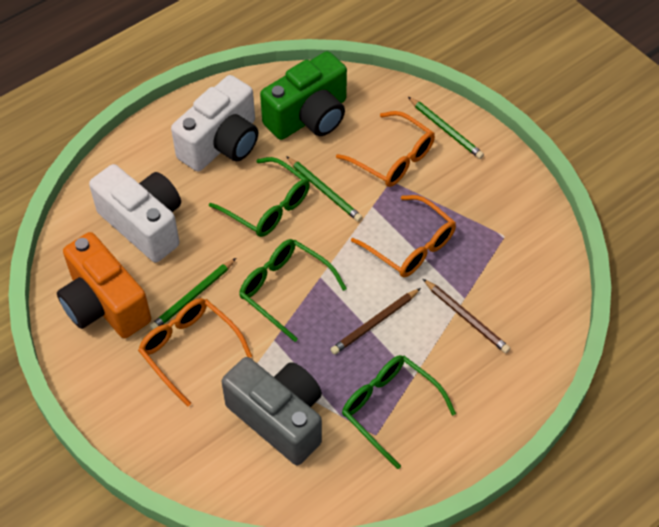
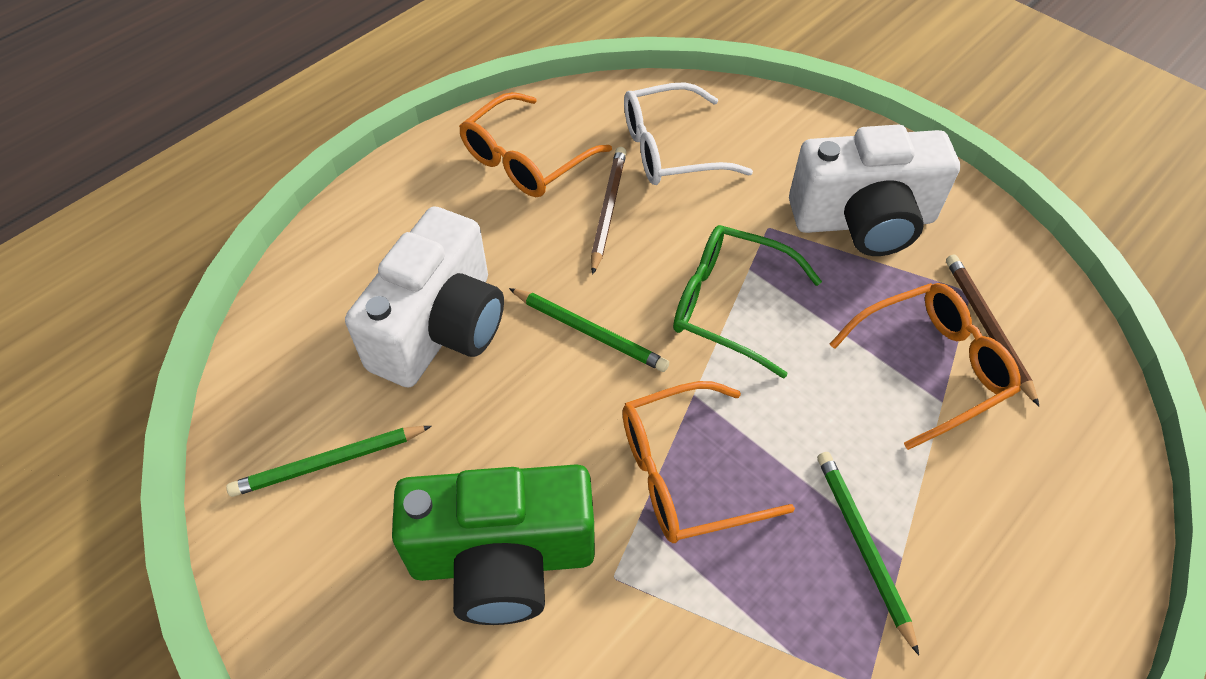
green glasses: [209,157,310,237] [239,239,347,342] [342,355,456,469] = 3 -> [673,225,822,379] = 1
grey camera: [221,357,322,465] = 1 -> none = 0
orange camera: [57,232,151,338] = 1 -> none = 0
white glasses: none = 0 -> [624,82,753,185] = 1

